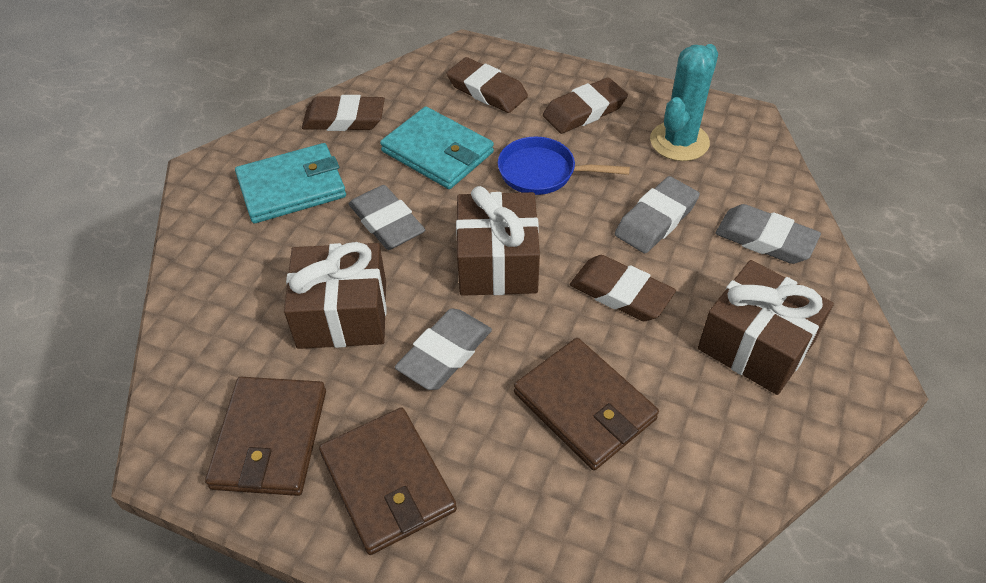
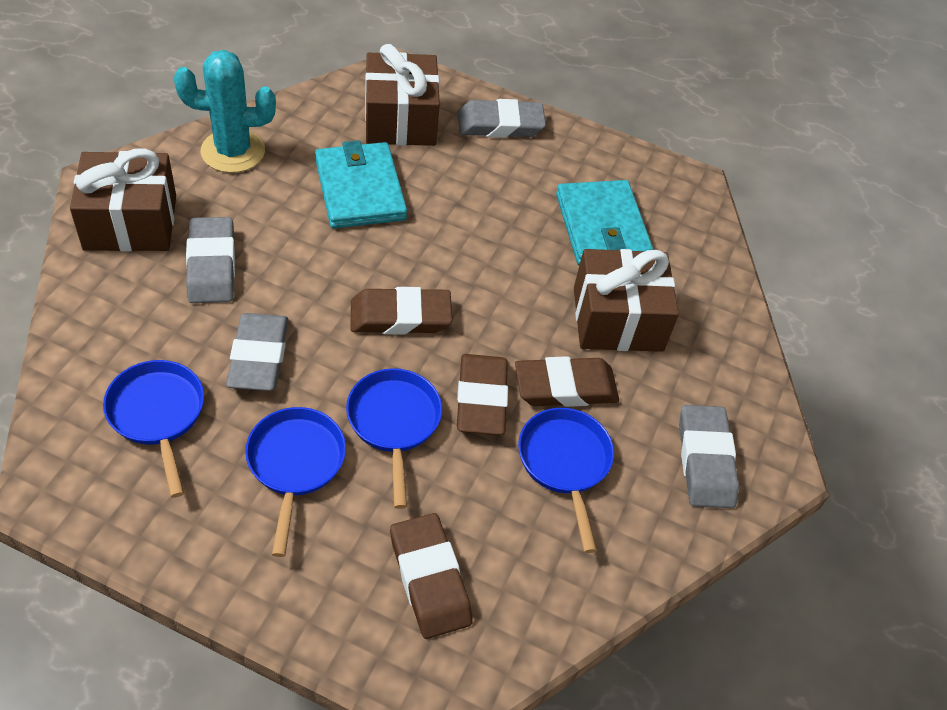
blue pan: [498,137,630,195] = 1 -> [103,360,204,498] [245,407,346,557] [346,368,442,509] [518,408,614,553] = 4
brown wallet: [205,377,326,496] [319,407,457,555] [514,338,659,470] = 3 -> none = 0

